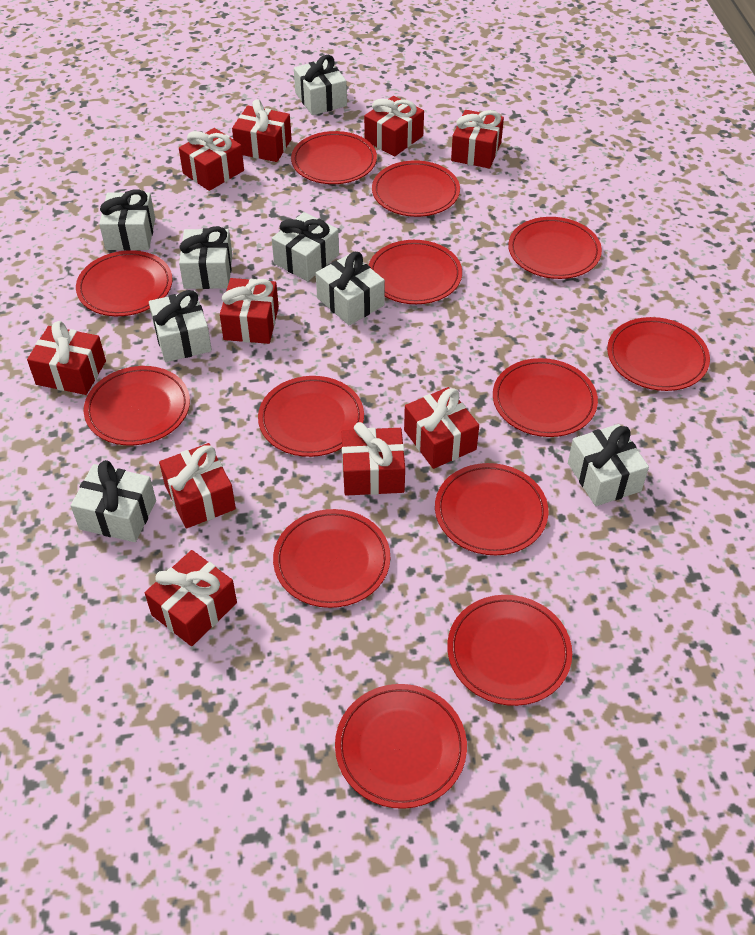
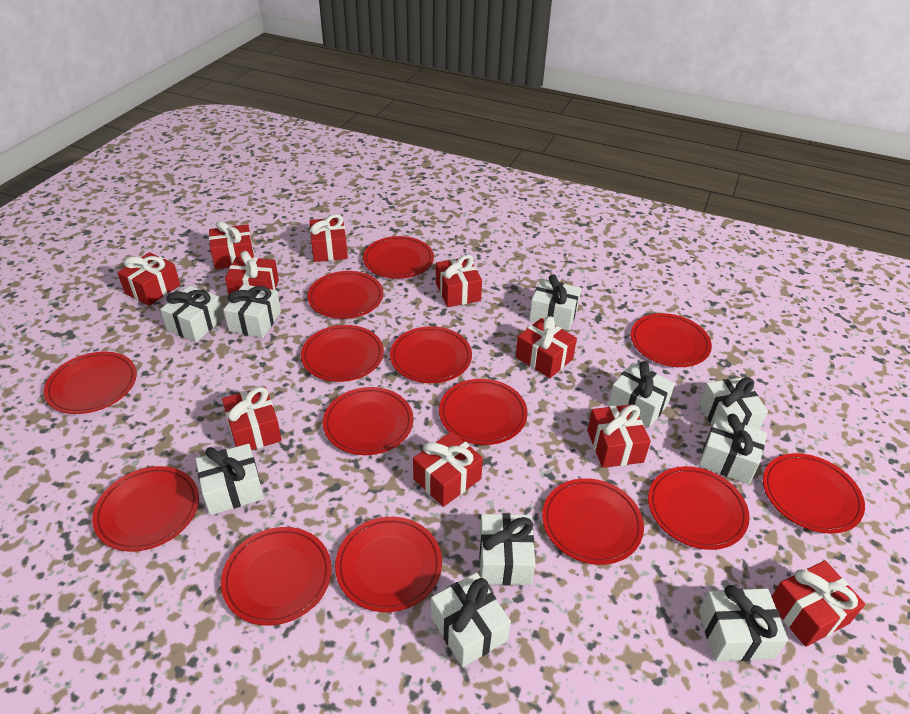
red plate: [76,250,173,316] [84,366,190,446] [258,376,364,457] [273,509,390,608] [291,131,377,184] [335,684,467,809] [369,240,462,304] [372,160,460,217] [435,463,549,555] [447,595,572,706] [493,358,598,437] [508,217,602,279] [607,317,710,391] = 13 -> [44,352,137,414] [92,466,199,552] [221,527,332,626] [301,325,384,382] [307,271,383,319] [323,387,413,455] [335,517,442,612] [363,236,434,279] [390,326,472,383] [439,379,527,445] [542,478,644,565] [631,313,712,367] [648,466,750,550] [763,453,865,534] = 14
white gift: [71,460,156,542] [99,189,155,250] [149,290,212,362] [179,226,232,289] [272,212,339,281] [294,55,347,115] [316,252,385,325] [568,424,649,506] = 8 -> [160,286,224,342] [195,444,264,515] [223,284,281,338] [431,572,511,667] [479,513,536,585] [529,274,581,330] [608,361,675,428] [699,377,768,430] [699,414,767,484] [699,585,788,661] = 10

